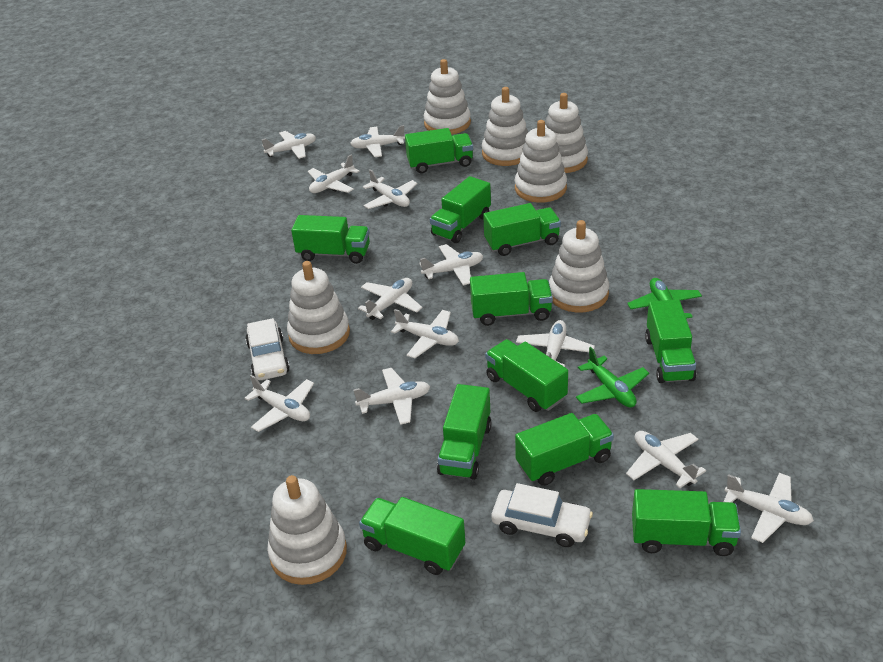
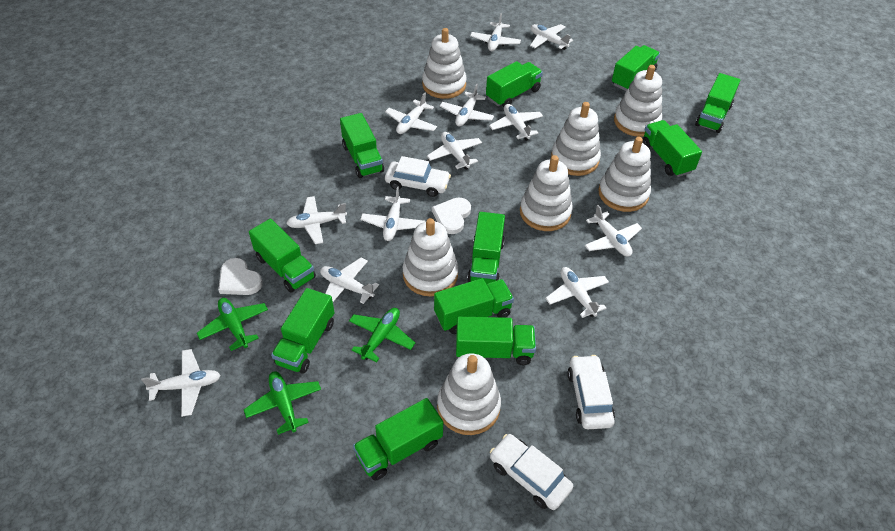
green plane: [576,347,649,408] [627,278,702,319] = 2 -> [197,298,268,351] [244,371,321,435] [349,308,415,362] = 3
white car: [245,318,290,380] [491,483,593,547] = 2 -> [385,156,451,197] [490,434,573,510] [567,355,615,429] = 3
white heart: none = 0 -> [218,258,263,295] [432,197,471,234] = 2

